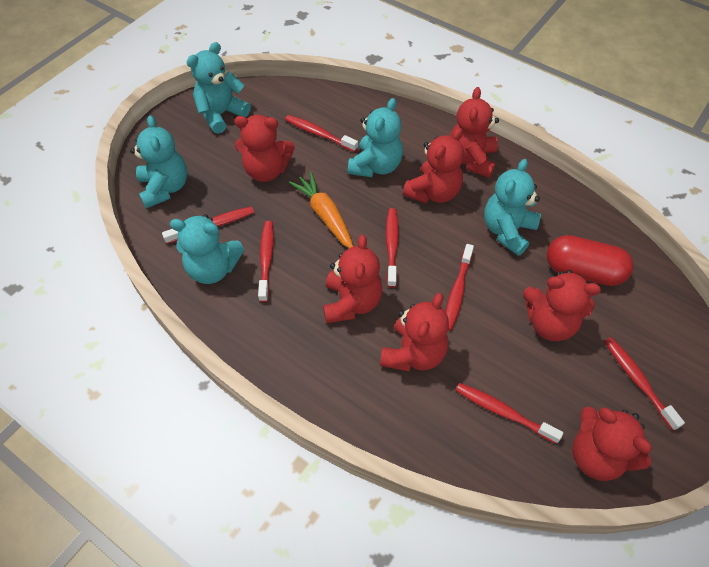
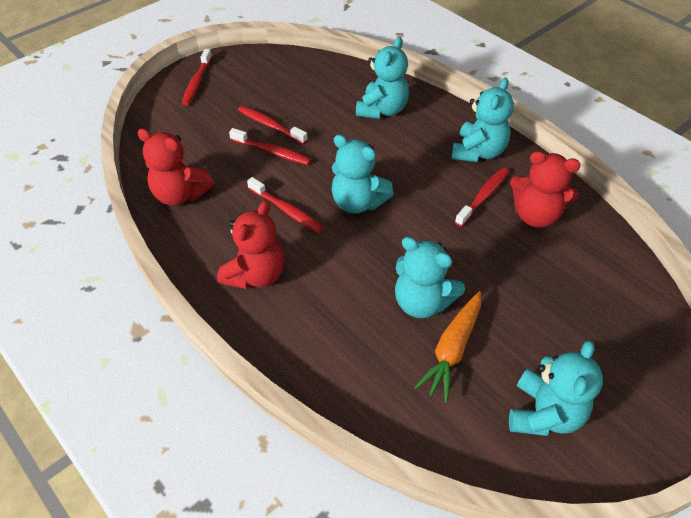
red capsule: [547,235,633,286] = 1 -> none = 0
red teddy bear: [234,115,294,182] [323,235,383,323] [380,293,449,372] [402,128,464,204] [450,87,499,178] [523,270,601,341] [572,407,652,481] = 7 -> [137,128,214,206] [217,200,285,289] [510,151,581,228] = 3
red toothbrush: [162,206,254,244] [258,221,274,302] [285,115,358,152] [386,208,399,288] [445,244,474,331] [456,383,563,444] [604,337,685,431] = 7 -> [182,49,212,105] [229,128,311,165] [238,106,308,144] [247,177,324,233] [455,167,509,227] = 5

